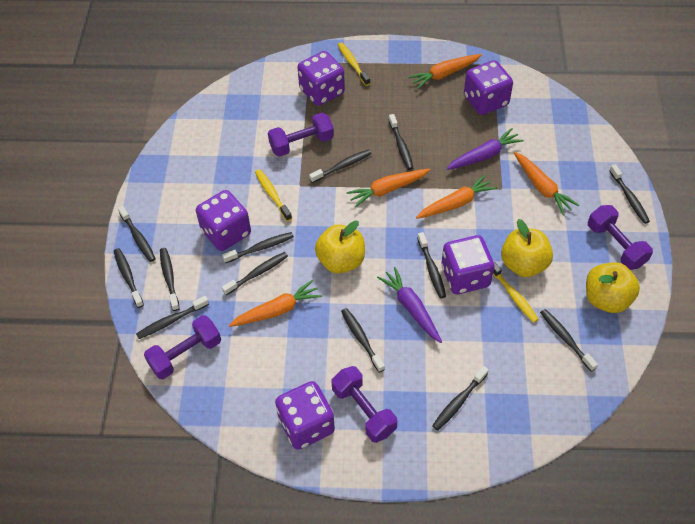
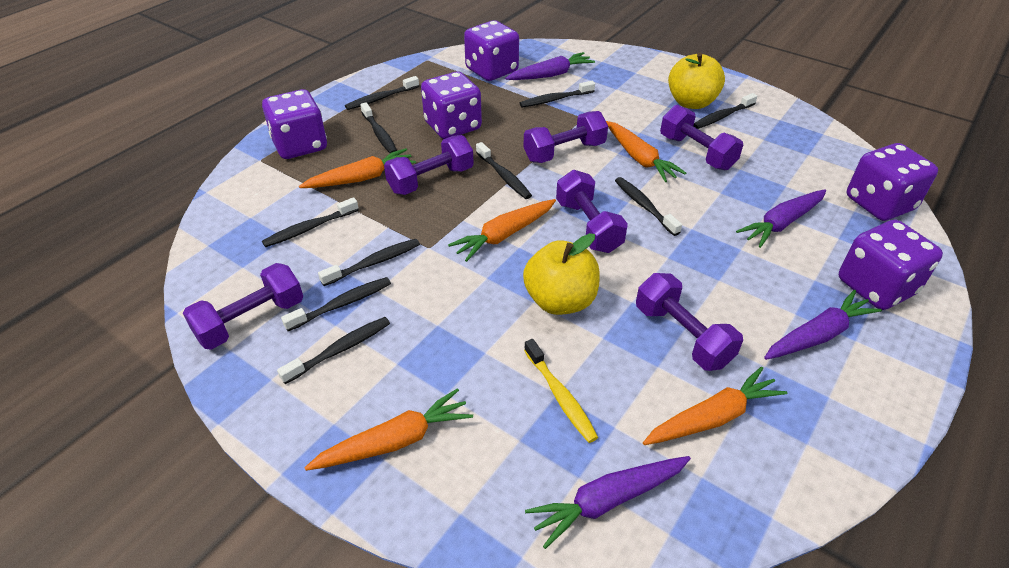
black toothbrush: [114,248,144,308] [118,205,156,262] [136,296,209,339] [160,248,180,311] [222,232,294,263] [222,252,288,295] [309,149,371,183] [341,308,385,373] [389,114,413,170] [417,232,446,298] [432,366,489,431] [540,309,598,372] [609,164,650,224] = 13 -> [262,197,359,247] [277,317,390,384] [281,277,391,331] [318,239,420,286] [345,76,419,110] [360,102,397,153] [476,142,532,199] [520,81,595,107] [615,177,682,236] [693,93,757,129] = 10
purple carrot: [377,267,442,343] [446,128,524,170] = 2 -> [505,52,595,80] [525,456,691,549] [736,189,826,248] [764,290,882,360] = 4
purple dumbbell: [144,315,221,379] [268,113,334,157] [332,366,397,443] [588,205,653,270] = 4 -> [183,263,303,350] [384,135,474,195] [524,111,608,163] [556,170,628,253] [636,273,743,371] [660,105,743,170] = 6
yellow apple: [315,220,365,273] [501,219,553,277] [586,262,640,313] = 3 -> [523,233,600,315] [668,53,725,109] = 2
yellow toothbrush: [255,169,292,221] [338,42,370,86] [493,260,539,323] = 3 -> [524,339,598,443] = 1

